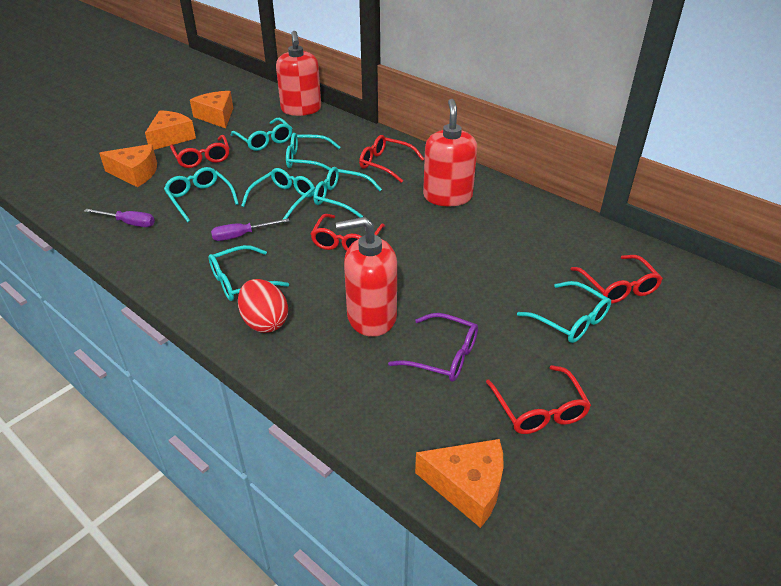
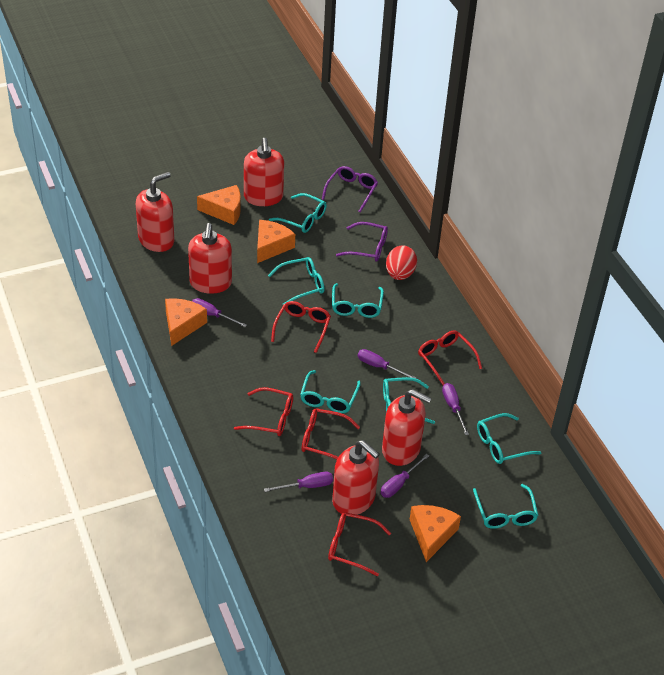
purple glasses: [388,313,478,382] = 1 -> [322,166,378,213] [336,222,388,262] = 2
purple screwdriver: [84,209,155,227] [211,218,289,241] = 2 -> [192,298,247,327] [264,472,333,492] [358,349,417,378] [381,454,429,498] [442,383,469,435] = 5
red soap dispenser: [276,31,321,116] [336,217,397,337] [423,99,477,206] = 3 -> [136,172,174,252] [188,223,232,294] [244,138,284,206] [332,440,380,515] [382,389,432,466] = 5

